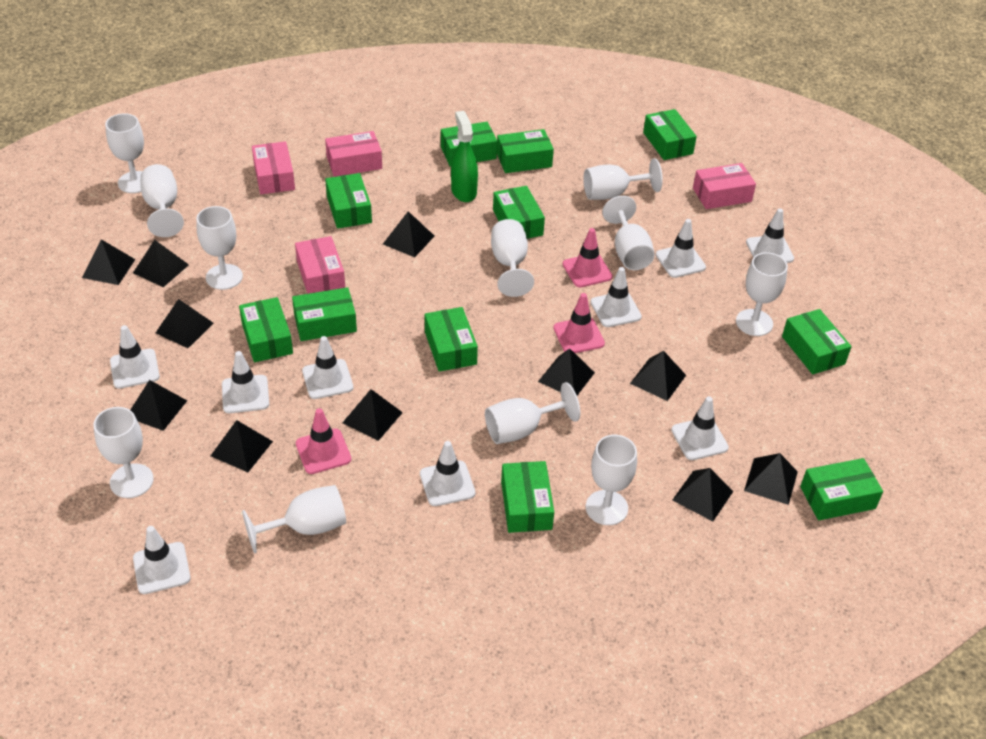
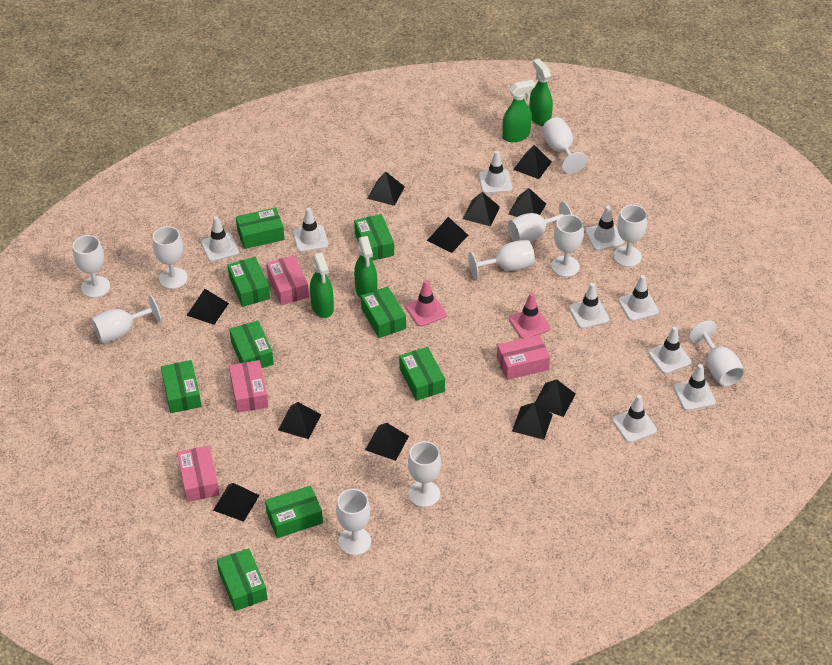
green box: [239,297,293,362] [292,287,357,341] [325,173,372,229] [425,307,478,372] [441,122,497,167] [493,186,545,239] [497,129,554,173] [501,461,554,533] [643,109,697,160] [782,309,852,374] [800,458,883,520] = 11 -> [161,360,202,413] [217,548,267,611] [228,257,270,307] [229,321,274,368] [236,207,285,249] [265,486,323,538] [354,214,394,261] [361,286,406,338] [399,347,445,401] = 9
green spray bottle: [451,111,478,202] = 1 -> [310,252,334,318] [354,236,377,298] [502,80,535,142] [529,58,553,126] = 4
pink traffic cone: [296,408,351,474] [553,293,605,353] [563,228,613,287] = 3 -> [405,280,447,327] [509,293,550,339] = 2

